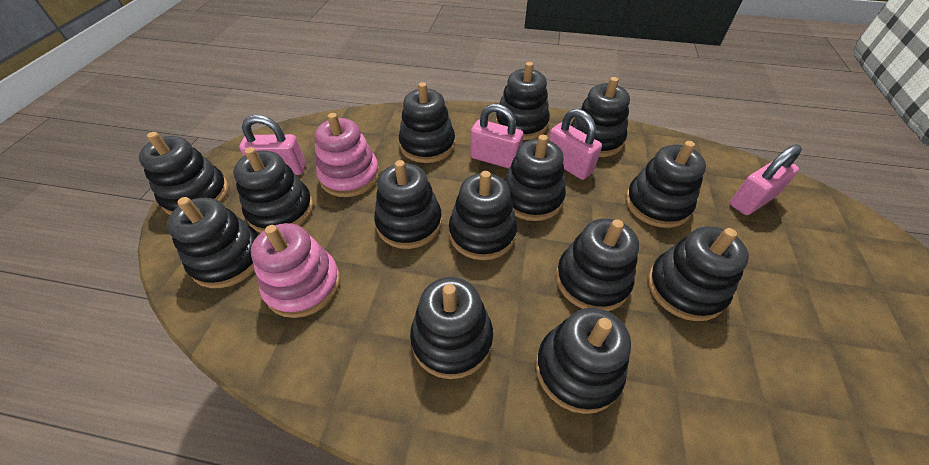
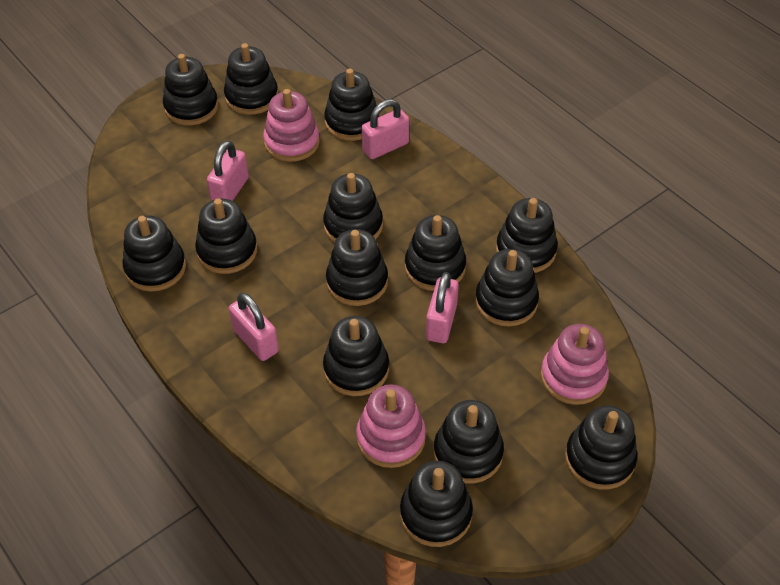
pink stacking toy: [251,223,340,318] [315,113,380,197] = 2 -> [263,89,320,162] [356,384,426,468] [541,324,609,405] = 3

